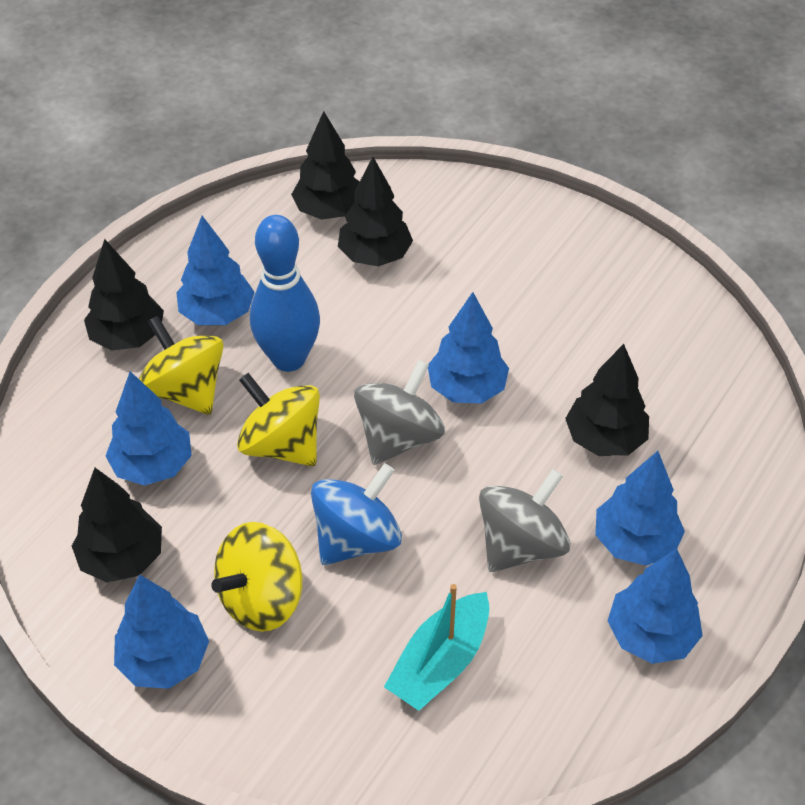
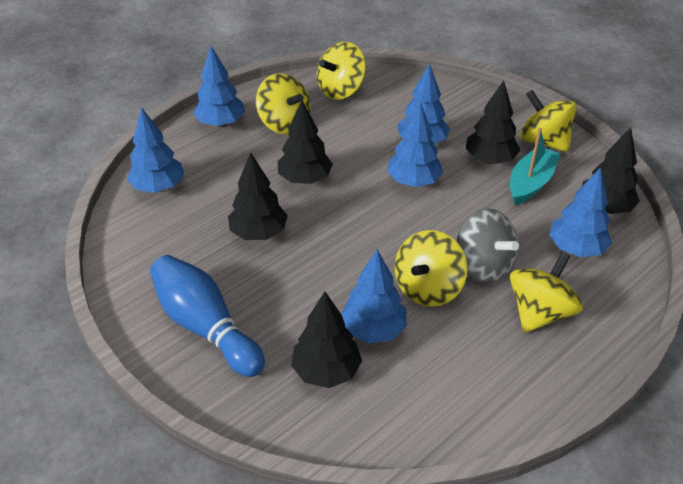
blue spinning top: [311,463,402,565] = 1 -> none = 0
grey spinning top: [354,360,445,465] [479,469,570,572] = 2 -> [457,208,519,283] = 1
yellow spinning top: [139,315,224,415] [211,522,302,632] [237,373,320,466] = 3 -> [256,73,310,135] [317,42,366,100] [395,230,467,307] [510,251,583,333] [520,90,577,152] = 5

